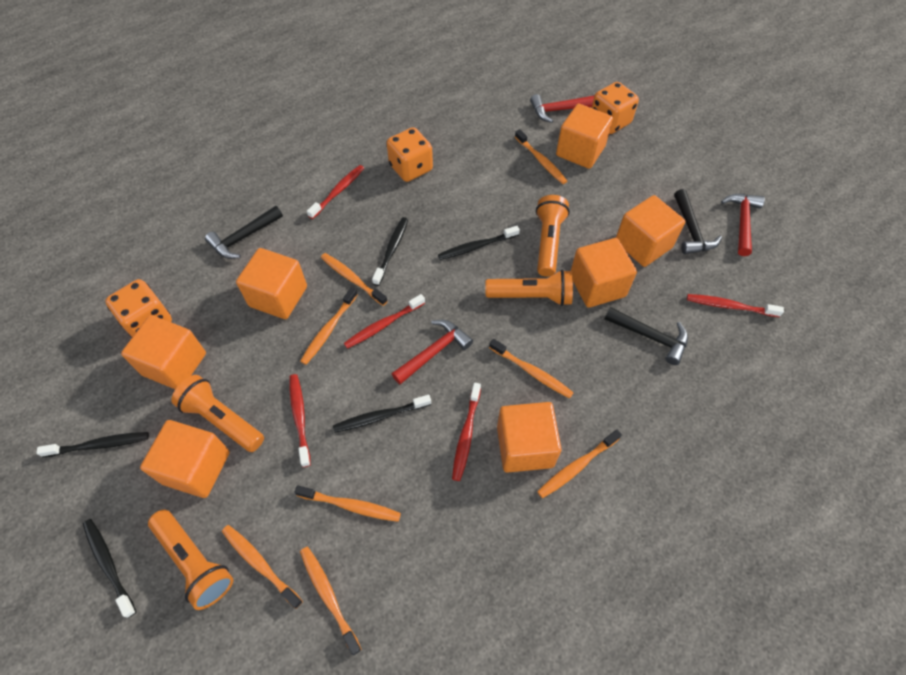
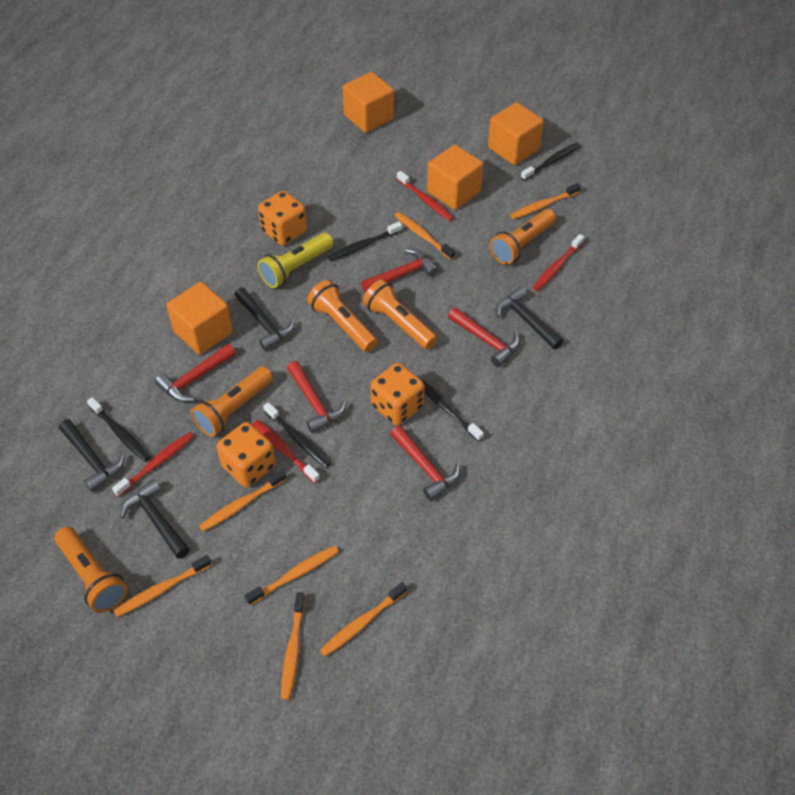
black hammer: [205,206,283,259] [604,307,688,365] [674,189,722,254] = 3 -> [59,419,125,492] [120,479,190,559] [234,287,295,351] [496,287,563,349] = 4
orange cube: [121,315,206,389] [140,420,230,498] [236,248,307,319] [497,402,562,473] [556,104,613,169] [571,238,637,308] [616,195,685,267] = 7 -> [166,282,233,355] [342,72,394,133] [427,145,483,210] [488,102,544,165] = 4
orange flashlight: [148,510,233,610] [171,375,264,452] [485,270,573,306] [536,195,570,277] = 4 -> [55,527,127,613] [191,367,273,437] [307,280,378,352] [363,279,437,349] [490,209,556,265] = 5
orange toothbrush: [222,525,303,609] [294,485,401,522] [300,287,358,365] [300,546,362,655] [321,253,388,306] [489,339,574,398] [515,129,567,184] [537,430,622,498] = 8 -> [113,555,212,617] [199,470,286,532] [245,546,339,605] [281,592,305,700] [320,582,407,657] [394,212,455,260] [510,183,581,219] = 7
red hammer: [392,320,473,385] [530,94,595,123] [721,194,765,256] = 3 -> [155,344,236,402] [287,361,346,433] [361,249,439,293] [390,425,460,501] [448,307,520,367] = 5
red toothbrush: [289,374,311,467] [307,165,364,219] [344,294,425,349] [452,383,481,481] [687,294,784,317] = 5 -> [112,432,194,497] [253,420,320,483] [397,171,454,221] [533,234,584,291] = 4
yellow flashlight: none = 0 -> [258,233,333,288] = 1

